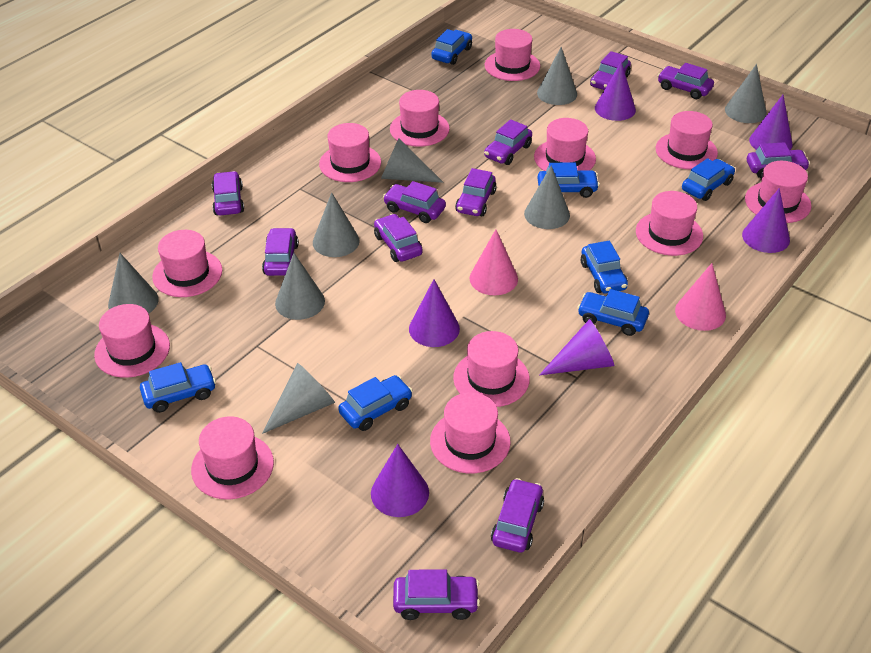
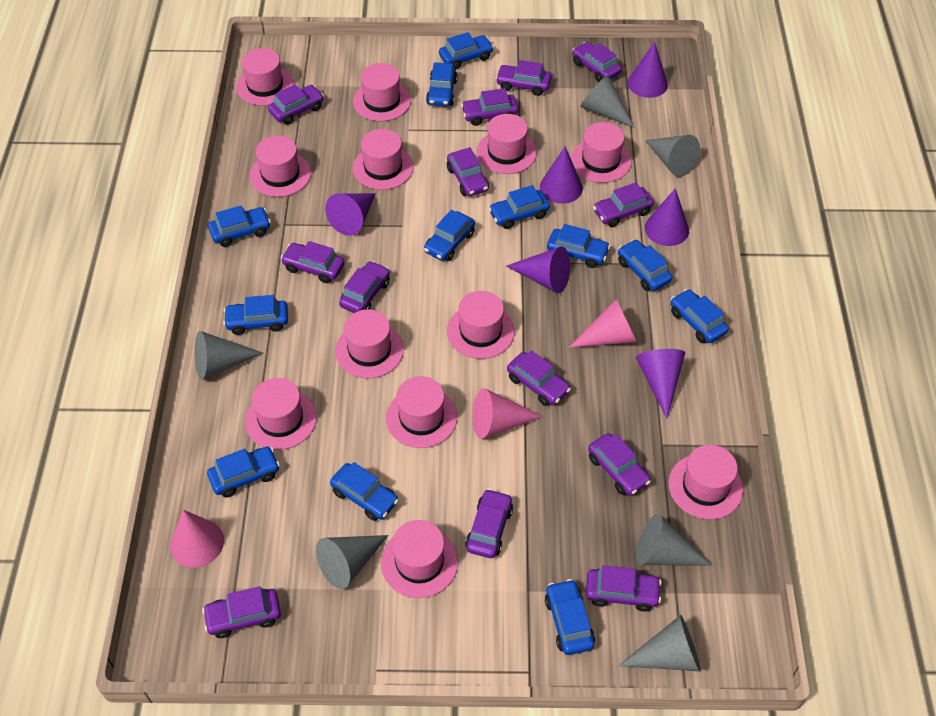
blue car: [140,362,216,413] [338,375,413,431] [431,29,472,65] [538,162,599,198] [577,289,649,336] [581,241,628,294] [682,158,735,201] = 7 -> [207,446,280,498] [208,205,271,247] [223,295,288,335] [330,462,399,521] [424,209,475,261] [426,62,457,107] [439,32,494,69] [488,185,550,229] [545,579,595,655] [547,224,610,268] [618,239,672,291] [671,289,729,343] = 12
grey cone: [108,253,159,314] [262,363,335,434] [275,253,325,320] [313,192,360,257] [381,138,444,183] [524,165,570,229] [537,47,577,105] [725,64,767,123] = 8 -> [194,331,263,380] [316,535,389,589] [580,75,635,128] [618,615,701,671] [636,514,712,565] [645,135,700,177] = 6
pink cone: [470,229,518,295] [675,263,726,331] = 2 -> [170,510,224,568] [473,388,543,439] [569,299,636,348] = 3
purple car: [212,171,244,216] [262,228,299,276] [374,214,423,262] [383,181,446,223] [393,569,480,620] [455,168,497,216] [484,119,532,165] [491,478,544,552] [590,51,631,90] [658,63,714,99] [747,142,810,178] = 11 -> [202,586,281,638] [268,84,324,125] [281,241,345,283] [339,261,390,313] [447,147,489,196] [461,88,518,126] [465,489,513,558] [496,60,552,96] [507,350,571,406] [572,42,622,82] [586,565,662,612] [588,433,651,496] [593,182,654,227] = 13

